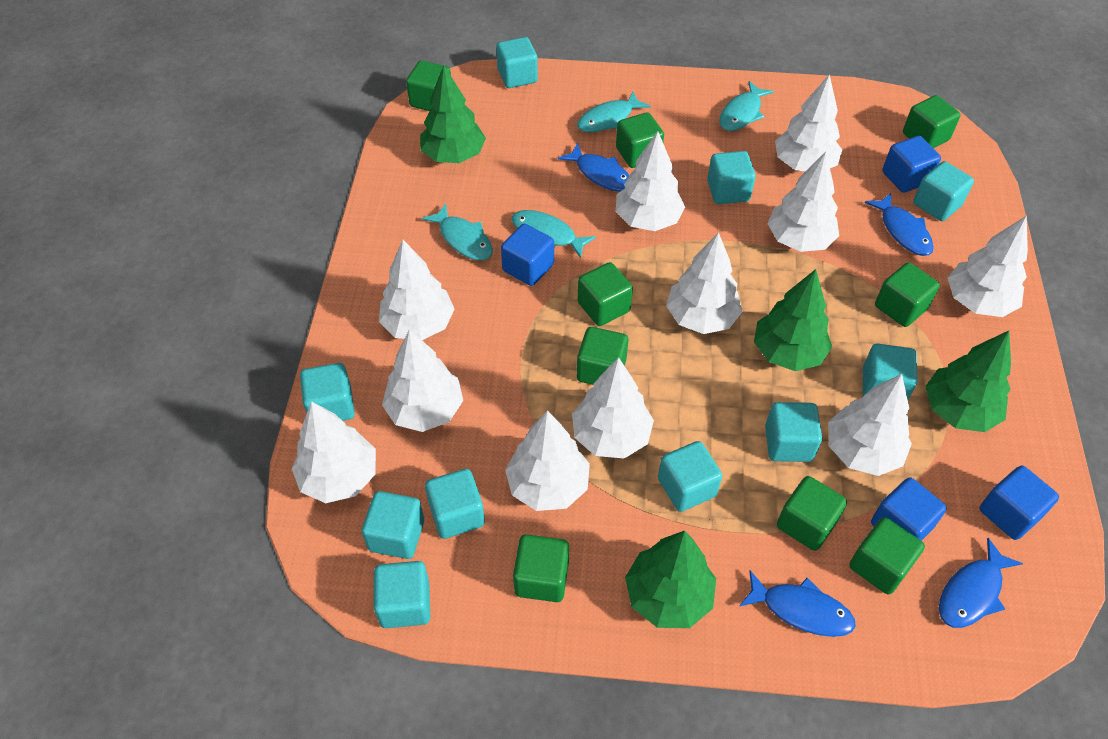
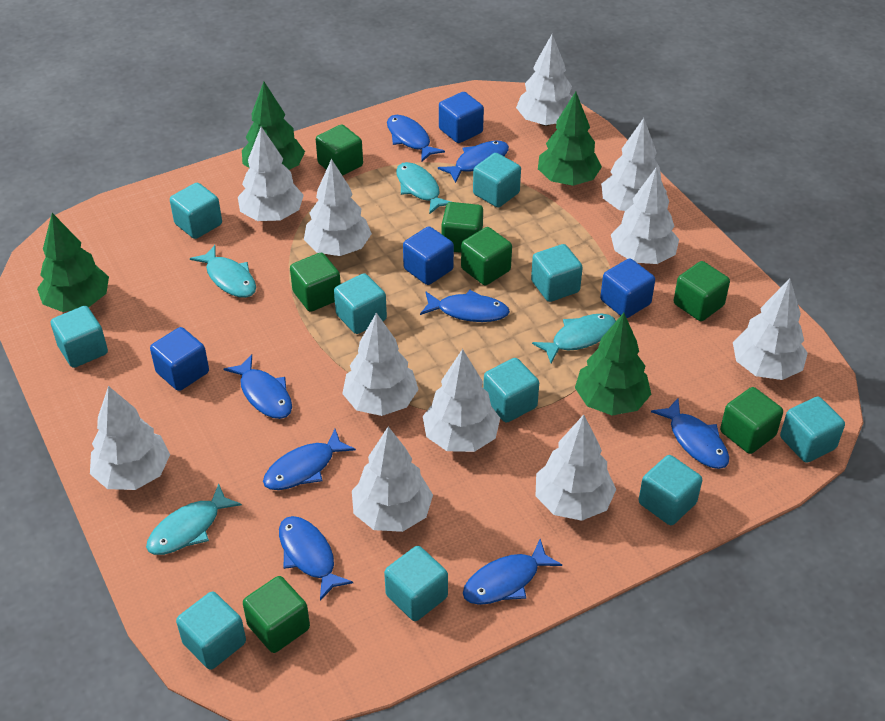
blue fish: [558,143,629,192] [739,570,856,637] [865,193,934,256] [939,538,1023,628] = 4 -> [224,354,292,419] [263,429,356,490] [279,516,353,601] [387,115,445,162] [420,290,510,322] [438,141,509,183] [463,539,562,605] [651,398,729,469] = 8
green cube: [406,60,451,111] [513,534,569,602] [577,327,628,385] [578,262,633,326] [616,112,664,168] [777,476,847,551] [849,517,925,594] [875,262,940,327] [903,95,961,148] = 9 -> [243,576,310,653] [290,253,341,312] [316,125,363,176] [442,202,483,253] [461,227,512,285] [674,261,730,321] [720,387,783,454] = 7

